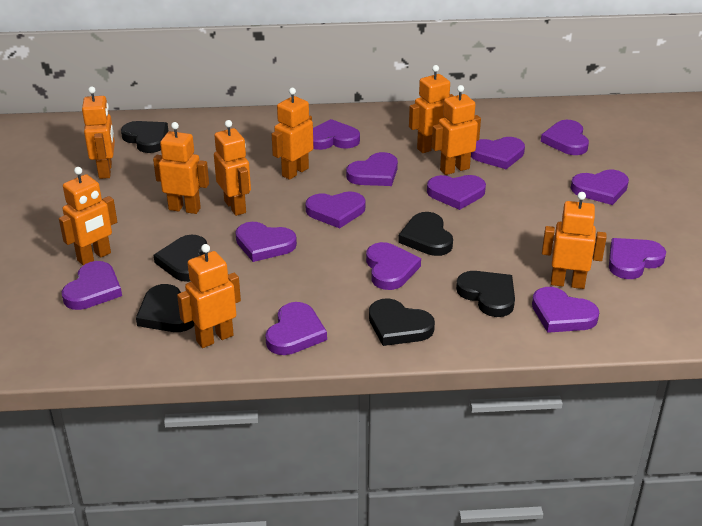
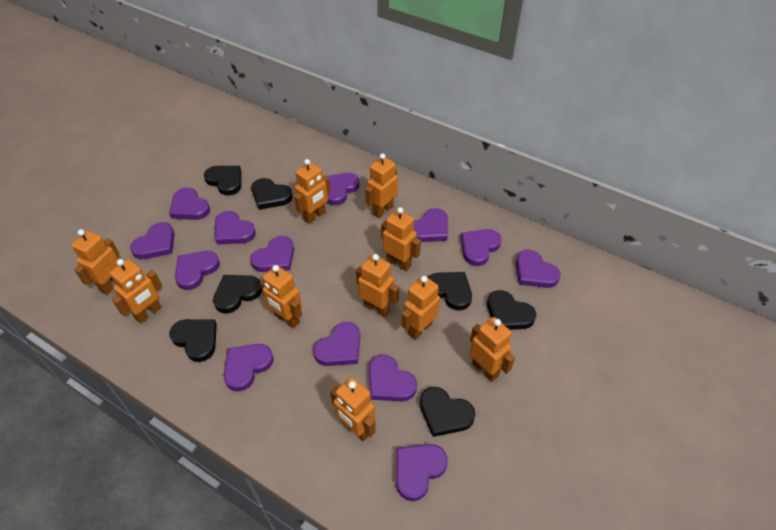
black heart: [121,121,168,153] [136,284,194,332] [154,235,207,282] [369,298,435,346] [398,212,453,256] [456,271,515,317] = 6 -> [169,319,217,362] [204,166,241,196] [213,275,262,314] [251,178,293,210] [420,387,475,437] [428,272,472,310] [487,290,536,330] = 7
orange robot: [59,167,117,265] [82,86,115,179] [153,122,209,214] [177,244,241,348] [214,120,251,216] [272,88,313,180] [409,65,454,153] [432,85,481,175] [542,192,607,289] = 9 -> [72,229,120,295] [110,259,162,324] [260,265,302,329] [294,159,331,224] [330,377,376,441] [356,254,399,317] [365,153,398,218] [381,207,421,271] [401,275,440,340] [470,317,515,382] = 10

